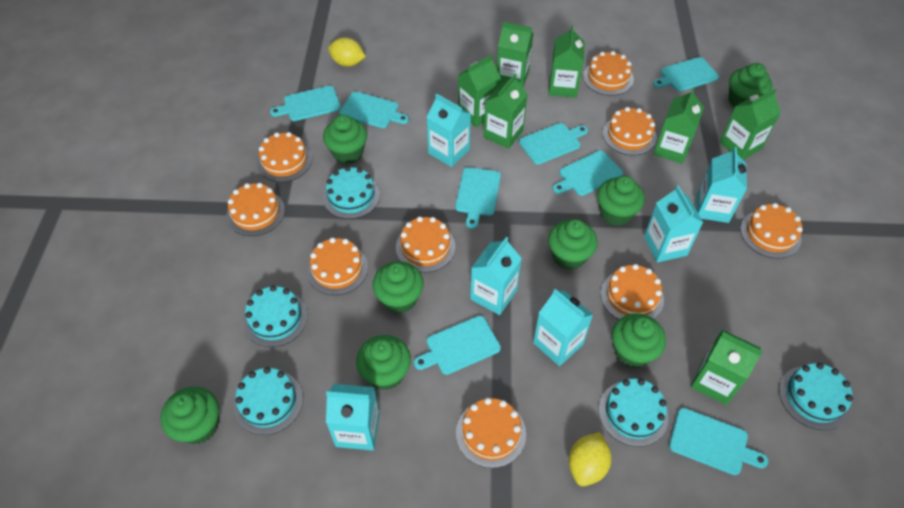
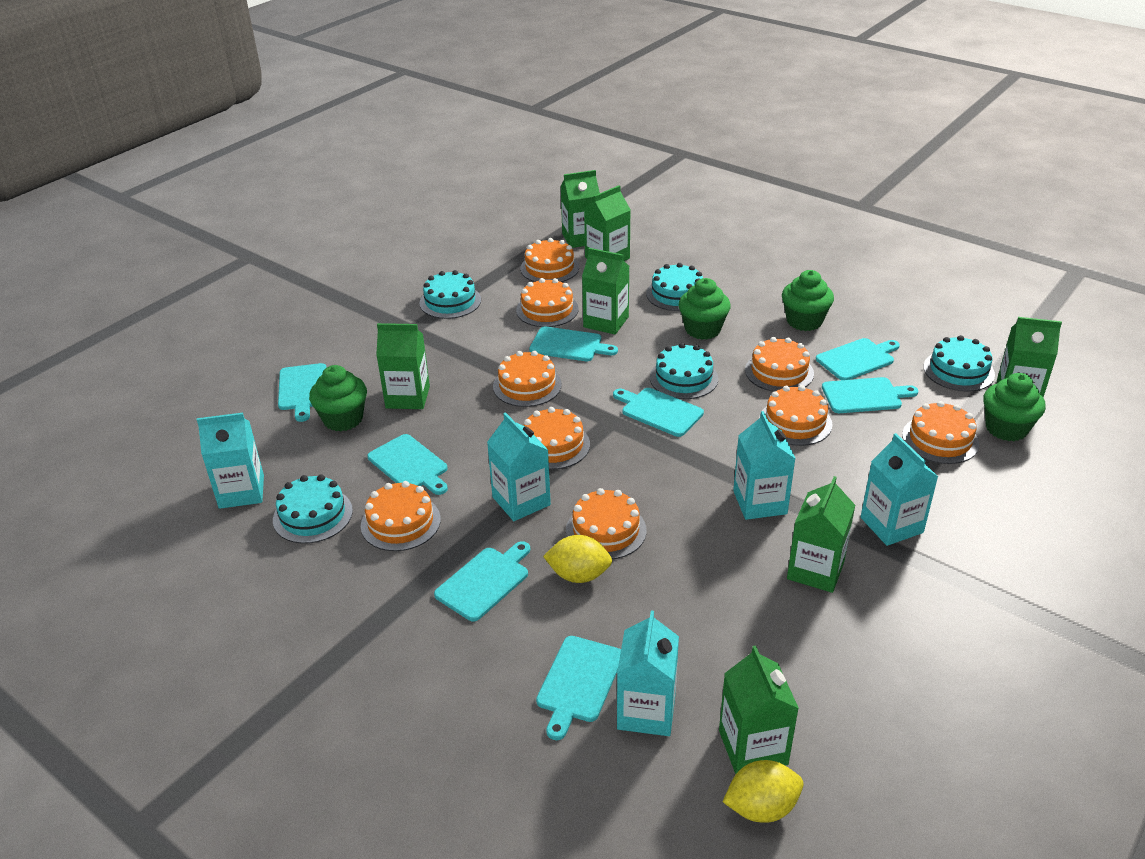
green cupcake: [160,387,219,444] [323,115,367,164] [356,335,411,390] [372,261,424,313] [548,219,598,270] [597,176,645,226] [612,313,666,368] [729,63,772,107] = 8 -> [309,365,367,431] [679,278,731,340] [782,270,834,331] [983,373,1046,441] = 4
turquoise carton: [326,384,380,451] [427,94,471,167] [470,237,522,315] [533,289,593,366] [644,185,703,263] [697,147,747,223] = 6 -> [197,413,264,509] [487,412,551,521] [617,610,679,736] [733,411,796,520] [861,433,938,546] = 5

